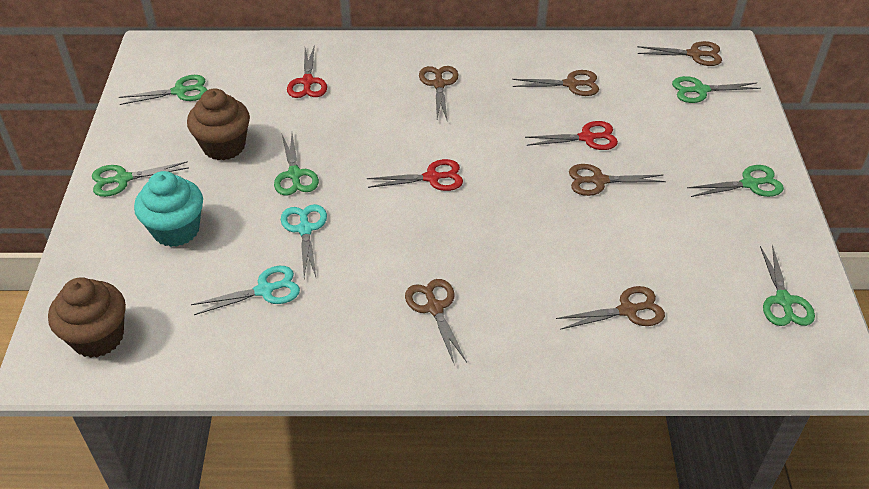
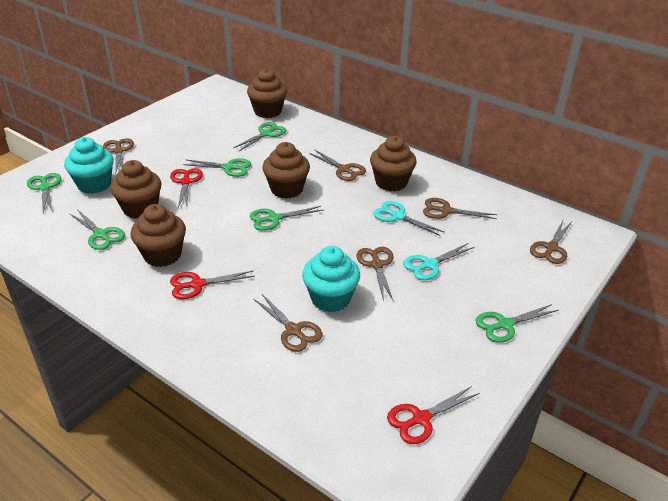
brown cupcake: [48,277,126,358] [187,89,250,161] = 2 -> [110,160,161,219] [131,204,186,267] [247,69,287,118] [263,142,310,199] [370,136,417,191] = 5
turquoise cupcake: [134,171,203,247] = 1 -> [64,137,114,194] [302,246,360,312] = 2

